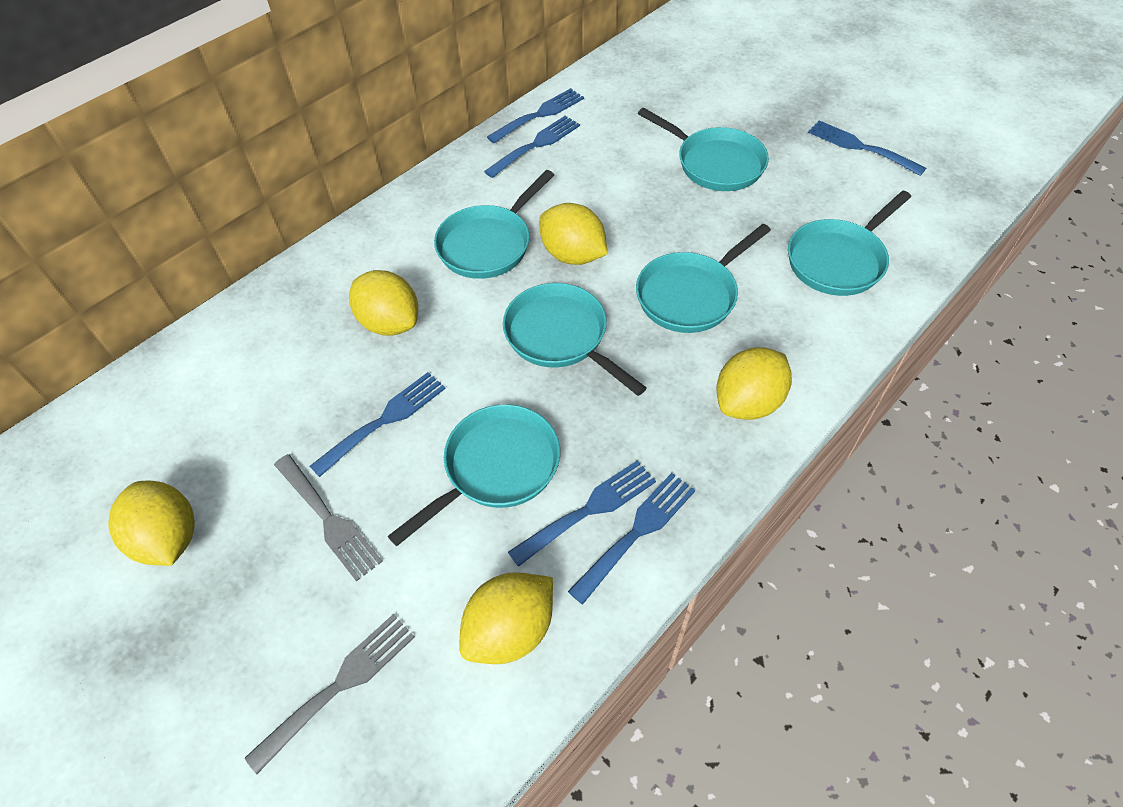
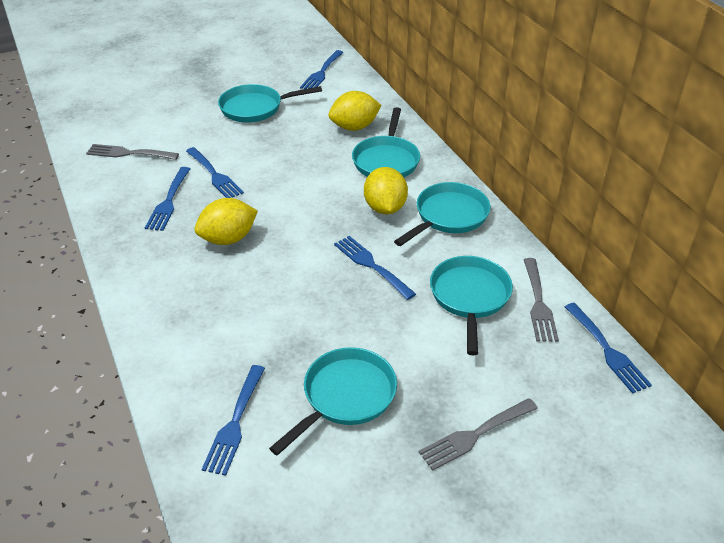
grey fork: [245,614,415,774] [274,454,383,582] = 2 -> [86,144,179,160] [419,398,538,471] [524,258,559,342] = 3
turquoise pan: [388,404,560,546] [434,170,554,279] [503,283,647,396] [636,224,771,333] [638,108,769,191] [788,191,911,296] = 6 -> [218,84,322,123] [269,347,397,455] [352,107,420,177] [394,182,491,246] [430,256,513,355] = 5
yellow lemon: [108,480,195,566] [349,270,418,336] [459,572,553,664] [539,203,607,265] [716,347,792,420] = 5 -> [195,198,258,245] [328,91,381,131] [364,167,408,214] = 3

